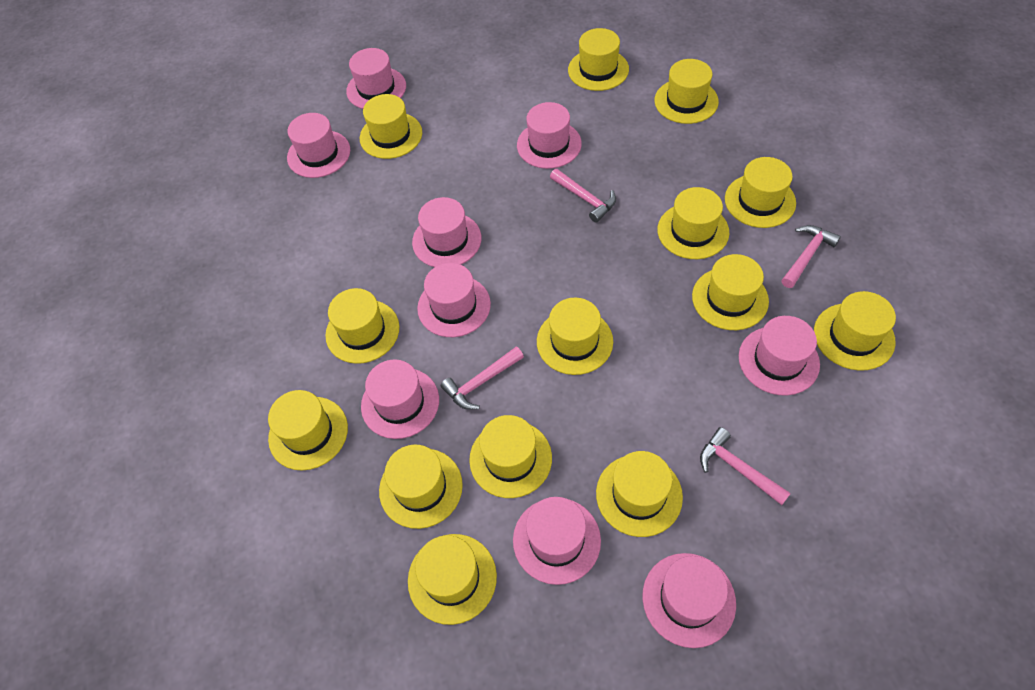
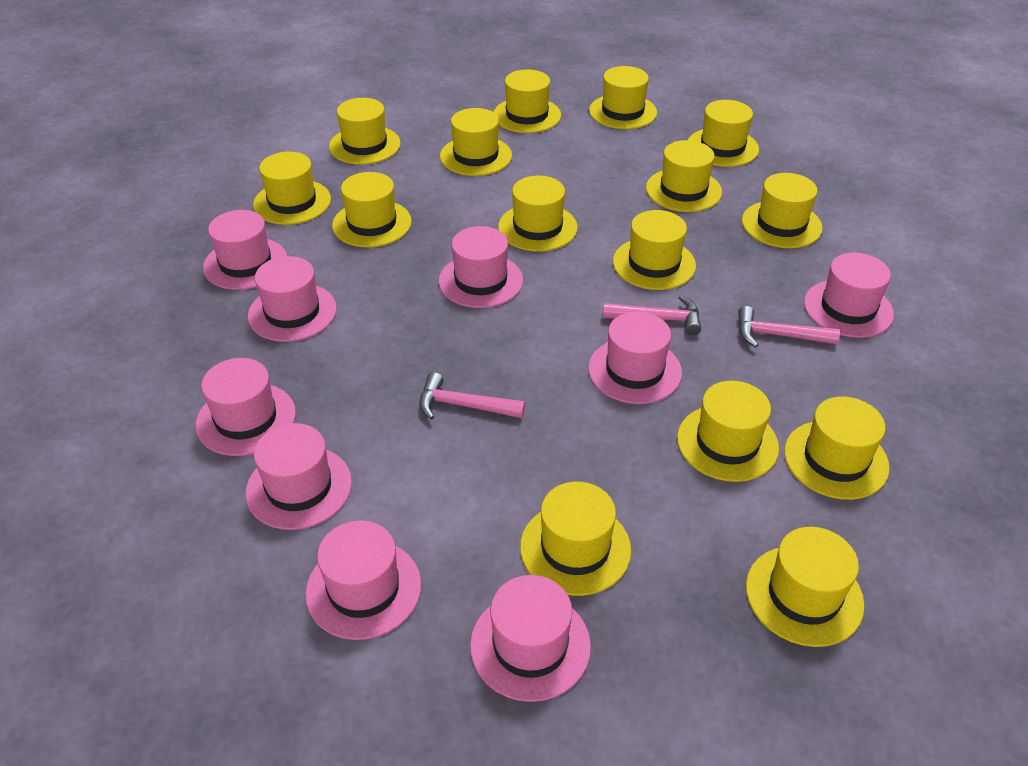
pink hammer: [441,347,524,410] [550,169,616,223] [700,427,791,505] [781,225,841,288] = 4 -> [419,372,525,420] [603,295,701,335] [738,306,840,348] = 3
yellow hat: [268,390,348,471] [325,288,399,364] [360,94,422,159] [379,445,463,529] [408,534,497,625] [469,415,552,498] [537,298,613,375] [568,28,629,91] [596,451,683,537] [654,59,719,124] [657,187,729,259] [692,254,769,330] [725,157,796,228] [814,291,896,371] = 14 -> [253,152,331,225] [329,98,401,165] [332,172,412,247] [440,108,512,176] [494,69,561,133] [498,176,578,252] [520,482,631,596] [589,66,657,129] [613,210,696,290] [646,140,722,212] [677,381,779,482] [688,100,759,167] [742,173,822,248] [746,527,864,647] [784,396,889,500] = 15

